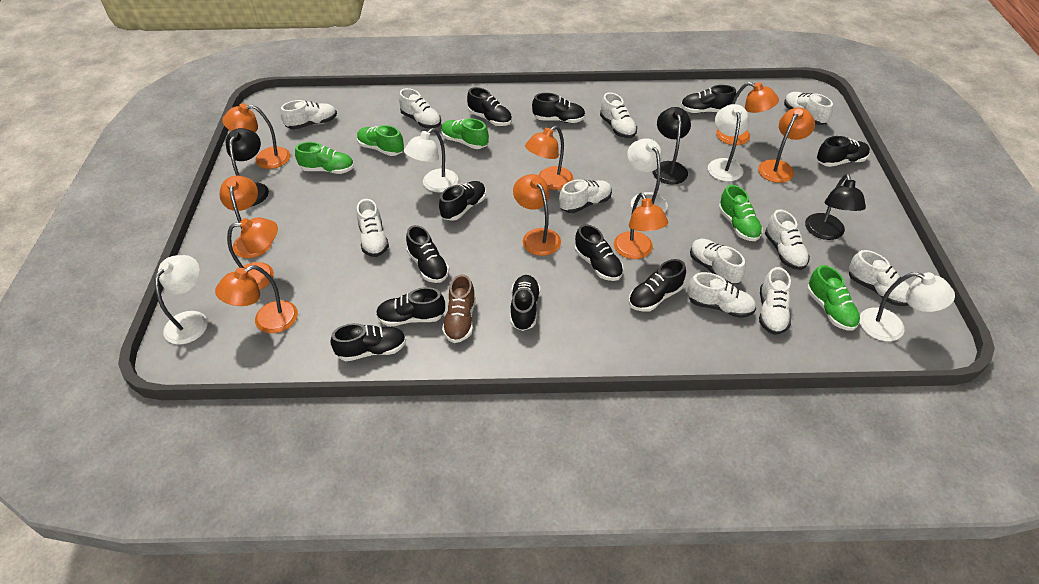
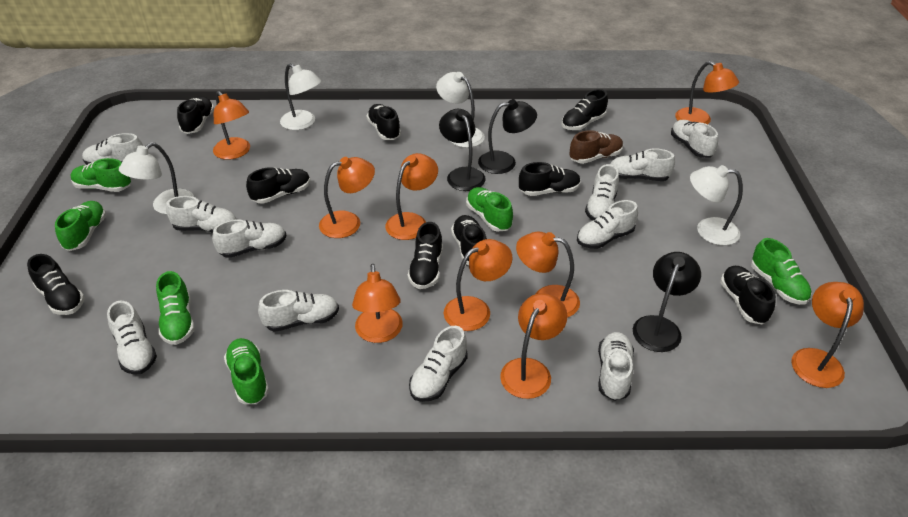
black shoe: [331,323,406,361] [376,287,445,326] [406,225,449,283] [439,181,486,221] [467,87,512,126] [510,275,540,331] [532,93,586,123] [575,224,623,281] [629,259,686,312] [681,85,736,113] [817,136,870,167] = 11 -> [27,254,85,315] [177,97,214,134] [246,167,310,204] [367,104,401,140] [408,222,443,289] [451,215,487,265] [519,162,581,196] [562,89,608,130] [720,266,776,324] = 9
green shoe: [295,142,354,174] [357,125,404,156] [441,118,489,149] [719,185,763,241] [807,265,860,331] = 5 -> [55,201,106,251] [70,158,131,192] [156,271,194,345] [224,338,269,404] [466,187,513,232] [751,238,811,305] = 6
white lamp: [155,255,208,345] [404,128,458,192] [627,138,668,213] [708,104,749,182] [859,272,955,341] = 5 -> [119,142,194,215] [280,64,321,130] [436,72,485,148] [690,165,743,246] = 4

